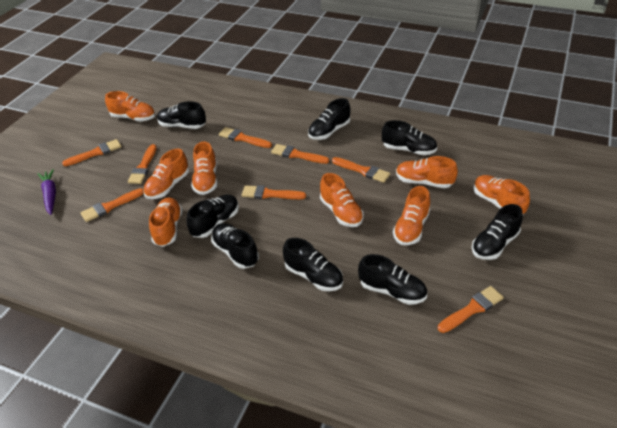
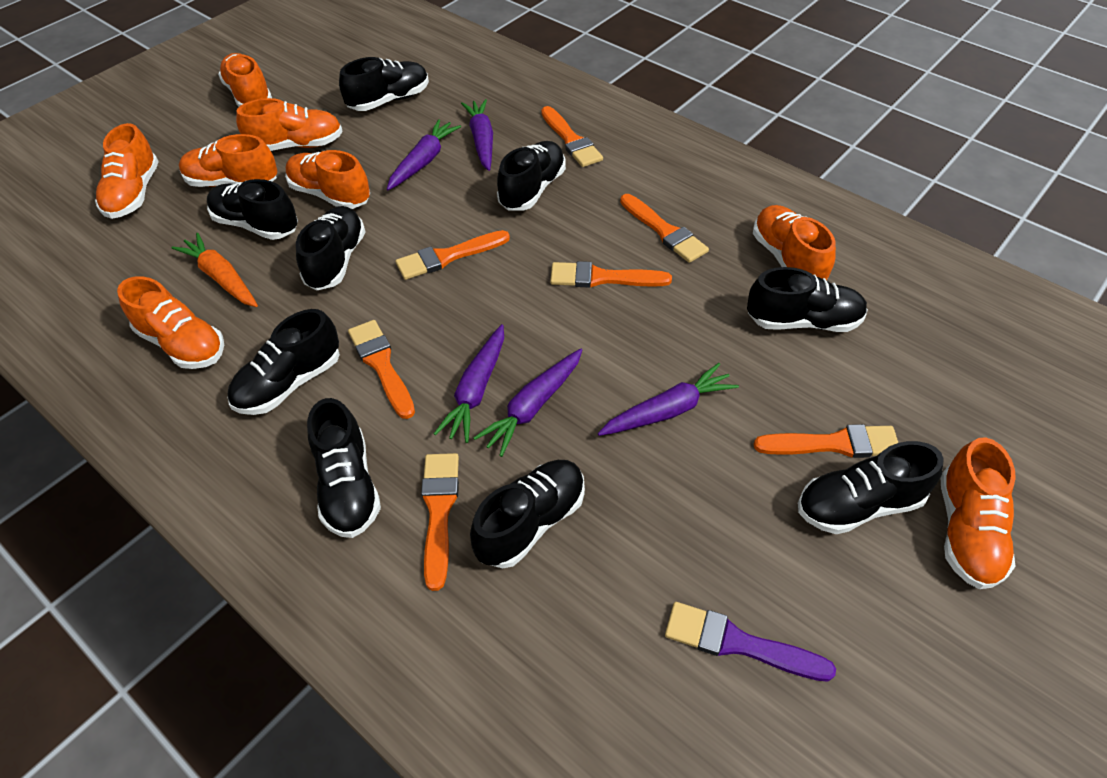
black shoe: [157,101,206,129] [186,194,239,238] [211,223,259,269] [283,238,343,291] [308,98,351,140] [358,254,427,305] [382,120,437,155] [472,204,523,260] = 8 -> [207,179,298,240] [228,309,340,415] [296,206,365,290] [307,398,381,538] [339,57,429,111] [470,460,585,568] [497,141,566,210] [747,267,868,332] [798,441,944,534] = 9
orange brush: [62,139,122,166] [80,188,144,222] [128,144,157,184] [219,127,272,148] [242,185,306,199] [271,144,329,164] [332,157,390,183] [438,286,504,333] = 8 -> [348,320,415,419] [396,230,510,280] [421,453,459,591] [541,106,603,167] [550,261,672,287] [620,194,709,263] [754,424,898,458] = 7
orange carrot: none = 0 -> [171,233,258,307] = 1
purple brush: none = 0 -> [665,602,836,682] = 1
purple carrot: [38,169,56,215] = 1 -> [387,119,461,190] [434,324,504,443] [461,99,493,171] [474,349,582,457] [598,363,739,436] = 5

